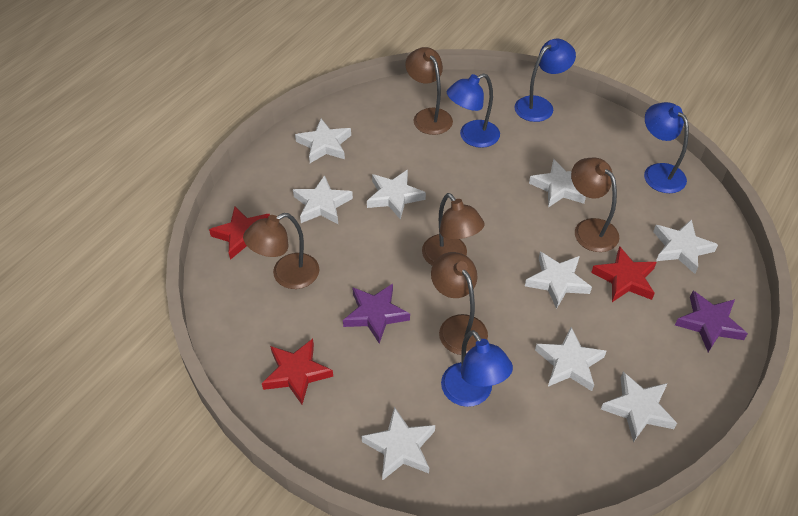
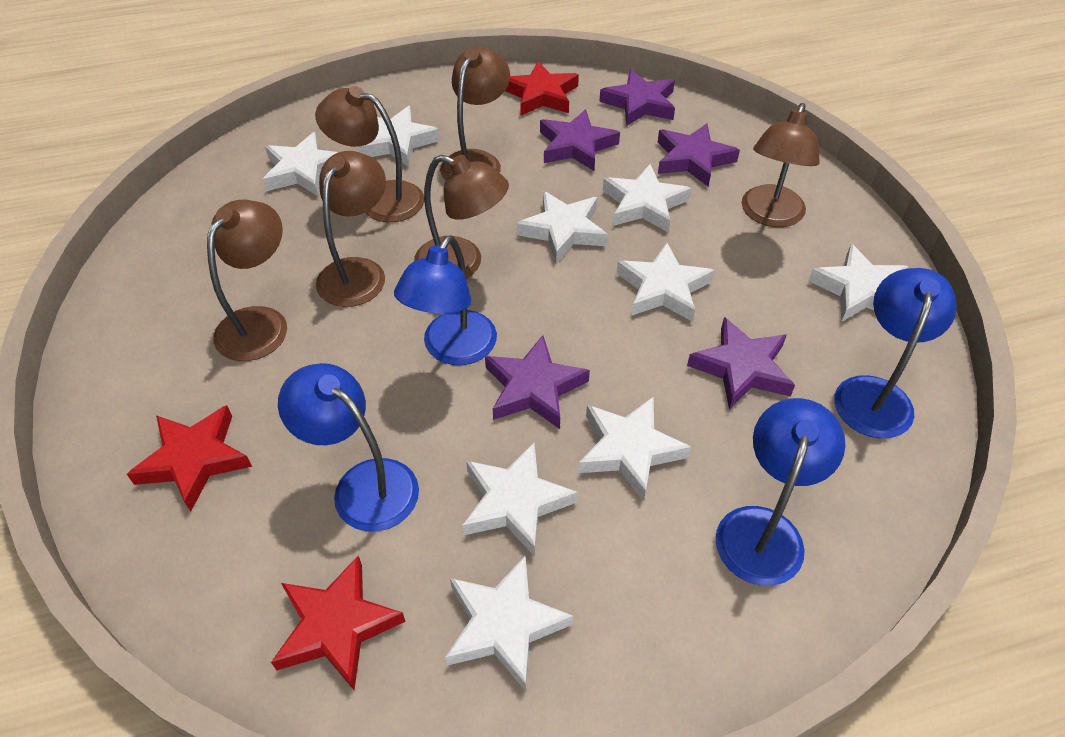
brown lamp: [243,213,319,289] [405,47,453,135] [422,193,484,266] [431,252,488,355] [571,157,619,252] = 5 -> [207,200,287,361] [315,86,424,222] [316,151,386,307] [414,155,509,278] [440,47,510,181] [742,103,820,227] = 6
purple star: [343,284,410,344] [675,291,748,352] = 2 -> [485,335,590,429] [540,109,620,171] [599,69,675,126] [658,123,740,186] [687,317,795,409] = 5

